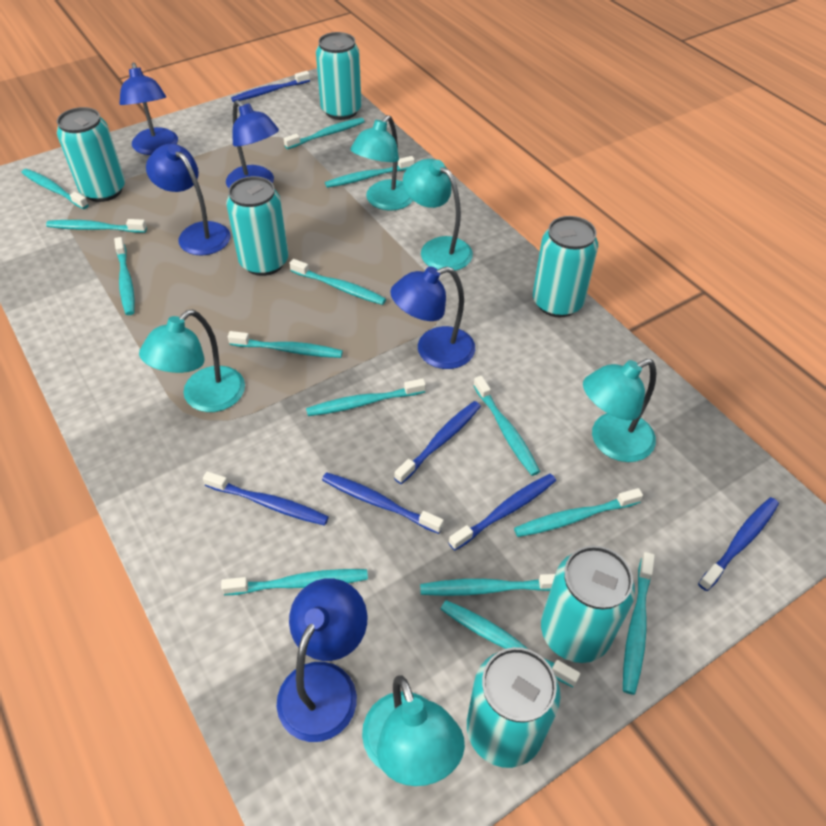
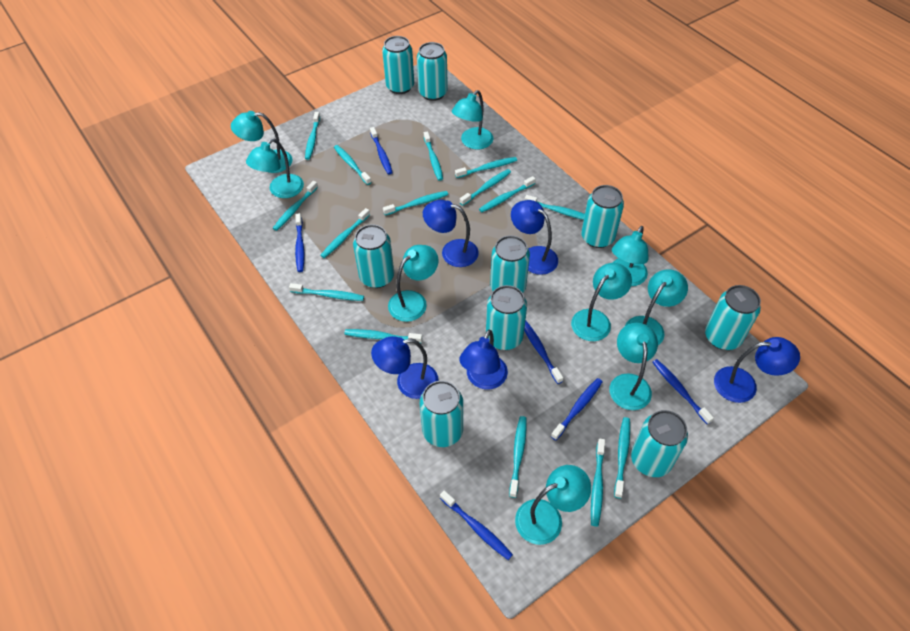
turquoise can: [57,107,125,202] [226,176,288,276] [316,32,362,120] [467,647,561,768] [533,216,598,317] [541,546,635,663] = 6 -> [353,224,394,288] [382,36,414,94] [417,42,448,101] [420,381,463,447] [486,285,527,350] [490,235,530,293] [581,185,624,248] [631,410,688,477] [705,285,761,350] = 9
turquoise lamp: [139,310,245,412] [351,115,413,211] [362,675,465,786] [403,159,473,271] [583,359,656,462] = 5 -> [231,111,292,173] [246,139,304,198] [388,245,438,322] [452,90,493,150] [515,465,591,545] [571,263,632,341] [610,323,658,410] [612,226,648,286] [625,269,688,345] = 9
turquoise toothbrush: [22,169,89,209] [46,219,147,233] [114,237,135,315] [221,569,368,595] [228,331,343,358] [284,118,365,149] [289,259,386,305] [306,378,426,416] [325,156,415,188] [420,574,555,596] [441,600,580,688] [473,376,540,476] [514,488,643,537] [623,552,655,695] = 14 -> [273,181,318,231] [289,283,364,301] [305,112,320,160] [320,208,370,258] [334,145,372,185] [344,329,422,343] [383,191,448,216] [424,131,443,181] [455,157,517,178] [460,169,511,206] [479,176,536,212] [509,416,527,498] [525,195,585,220] [591,439,605,526] [614,417,630,499] = 15

